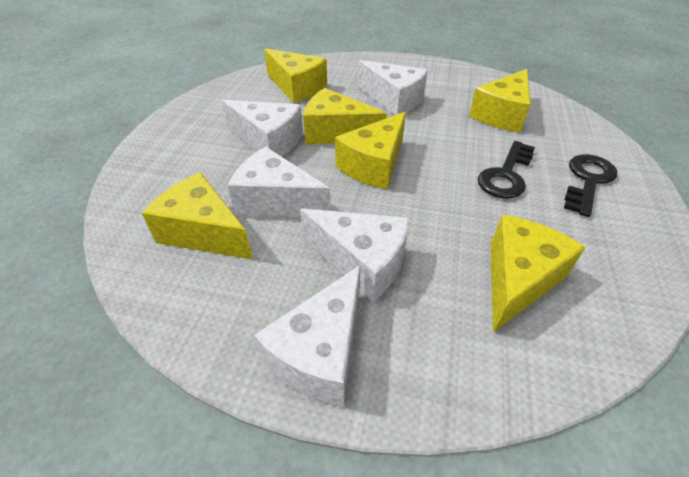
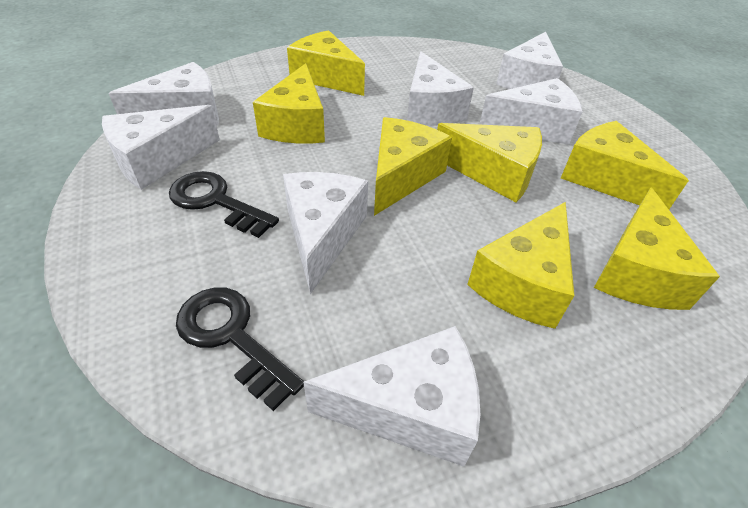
white cheese: [222,100,303,157] [228,146,331,217] [254,265,361,407] [300,208,409,302] [358,60,428,115] = 5 -> [102,105,220,190] [109,62,219,126] [283,172,368,294] [303,326,480,467] [407,52,474,126] [479,78,583,145] [496,32,563,89] = 7
yellow cheese: [142,172,253,259] [264,49,327,103] [303,88,387,144] [335,112,406,190] [469,69,531,133] [491,215,586,333] = 6 -> [253,63,325,144] [287,30,365,96] [374,117,452,216] [437,123,542,202] [467,202,574,329] [561,121,689,209] [594,187,720,310] = 7

